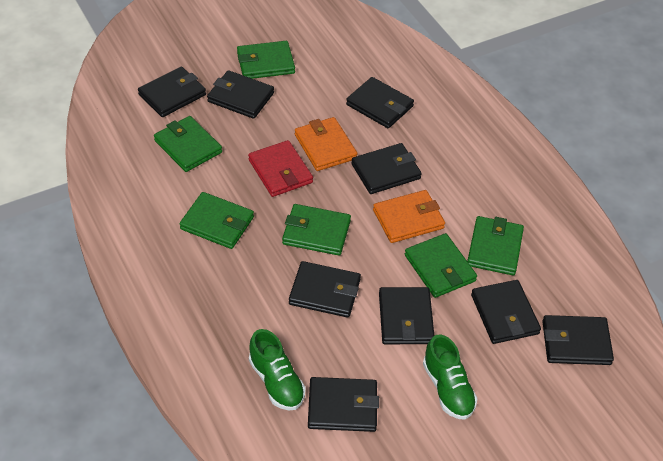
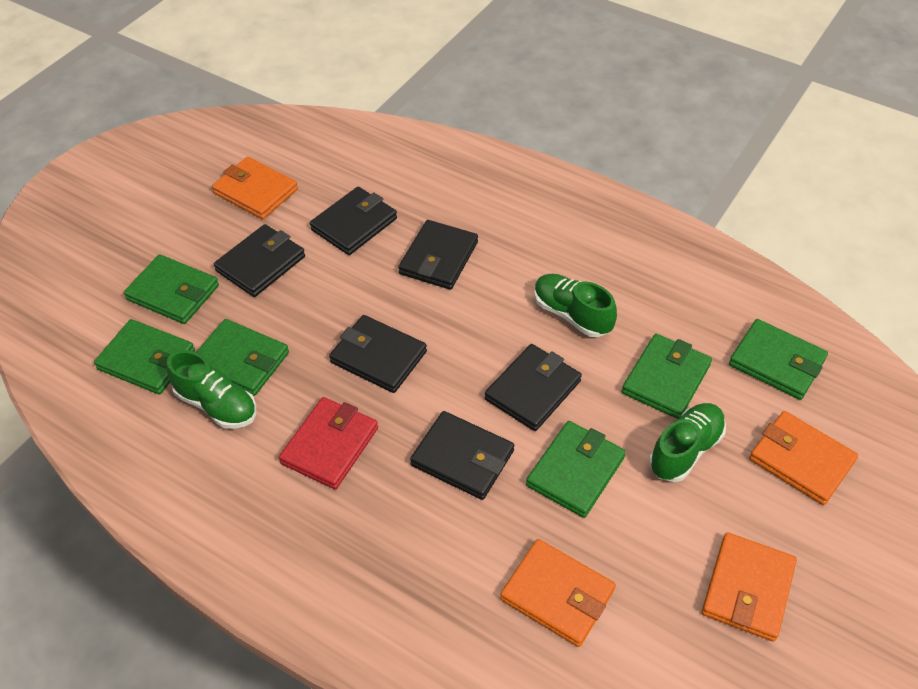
black wallet: [138,67,206,117] [207,70,274,119] [289,261,361,318] [308,377,379,432] [346,77,414,128] [351,143,422,194] [379,287,435,344] [471,280,541,344] [542,315,614,365] = 9 -> [214,224,305,297] [310,187,397,255] [329,315,427,393] [398,220,478,290] [410,411,514,500] [485,344,582,431] = 6
green shoe: [249,329,306,411] [423,334,478,420] = 2 -> [166,350,256,429] [534,274,617,337] [649,403,726,482] = 3
orange wallet: [295,117,357,171] [373,190,445,243] = 2 -> [212,157,298,219] [500,539,616,647] [702,532,797,642] [749,411,858,505] = 4

